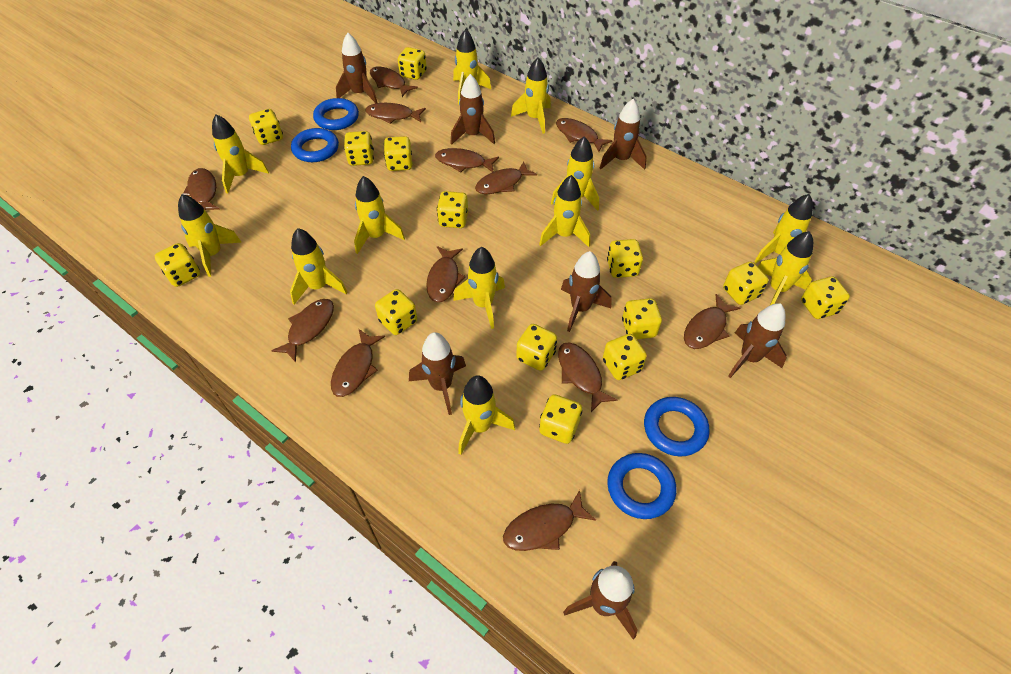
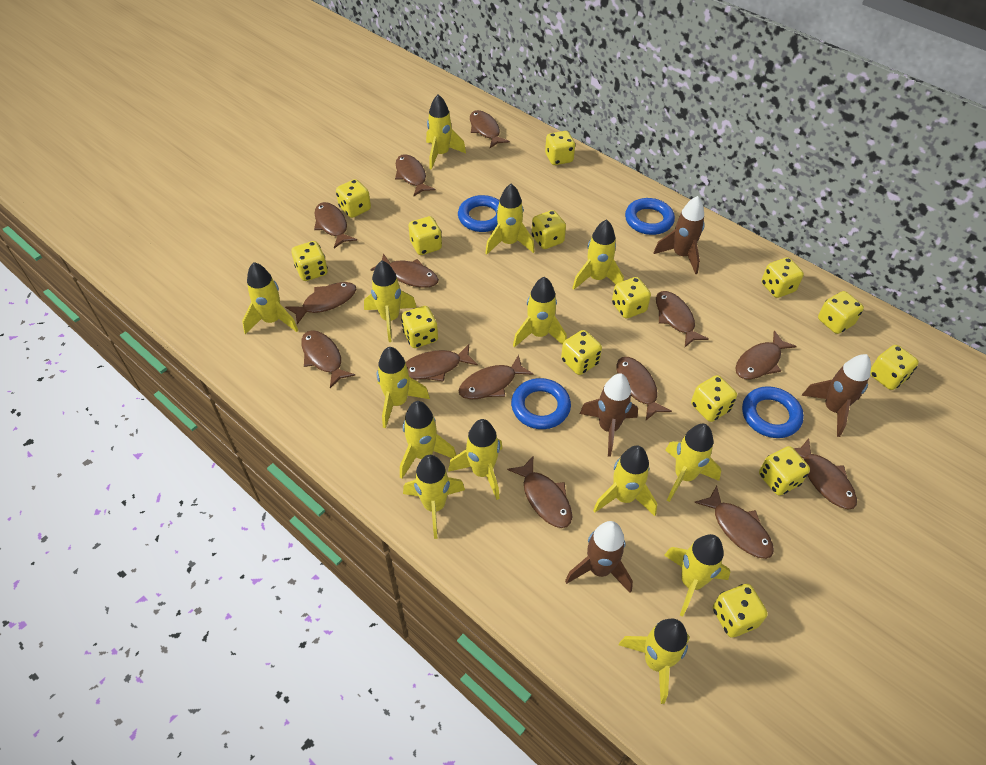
brown fish: [183,168,220,210] [271,299,334,362] [331,329,385,397] [365,103,426,124] [370,67,418,97] [426,246,466,302] [435,148,499,173] [475,162,537,194] [503,490,596,551] [556,118,613,152] [558,342,618,412] [684,294,740,349] = 12 -> [285,282,356,324] [301,330,355,388] [314,202,357,248] [370,253,439,288] [395,154,435,196] [405,344,478,382] [458,355,533,399] [470,110,510,148] [507,456,572,528] [617,357,672,420] [656,291,709,347] [694,485,774,559] [735,330,797,379] [794,438,857,510] = 14
brown rocket: [336,33,377,103] [409,332,466,415] [450,74,495,145] [561,251,612,332] [563,561,638,640] [600,99,647,170] [728,303,787,378] = 7 -> [565,521,633,593] [580,373,638,457] [653,196,705,274] [801,354,871,437] = 4
yellow rocket: [178,194,242,277] [212,114,269,194] [290,228,348,304] [354,176,405,254] [453,29,491,104] [453,247,505,329] [458,375,515,455] [511,57,551,134] [539,175,590,247] [551,137,599,211] [754,194,813,263] [758,231,813,305] = 12 -> [242,262,298,334] [364,261,417,342] [377,347,430,428] [400,401,456,479] [403,455,465,539] [426,94,466,170] [448,419,502,500] [485,184,535,254] [513,277,567,347] [573,219,624,290] [593,446,657,516] [619,619,690,704] [664,534,730,617] [665,424,721,502] = 14

